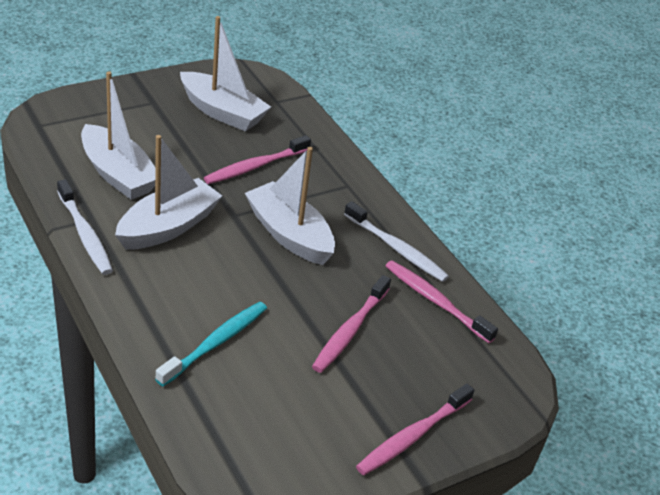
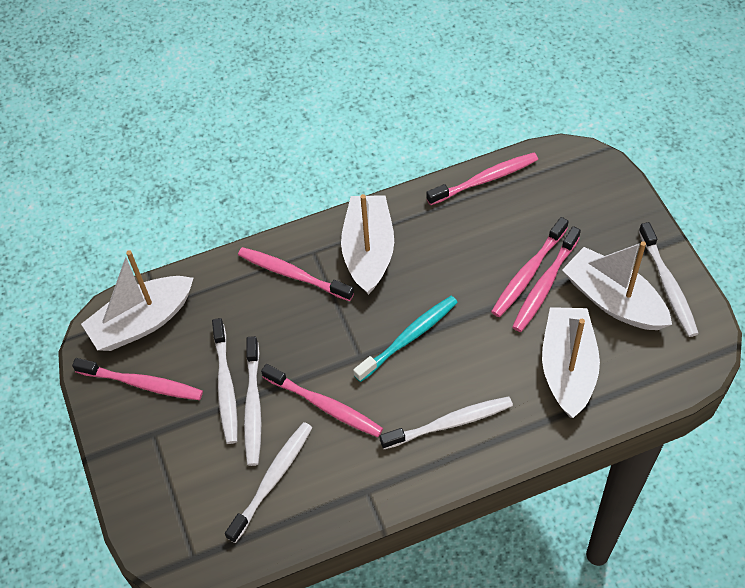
pink toothbrush: [204,135,311,184] [312,275,391,373] [356,384,474,475] [386,260,498,343] = 4 -> [72,358,203,400] [238,247,354,301] [261,364,383,437] [426,153,538,205] [491,217,569,317] [512,226,581,332] = 6
white toothbrush: [57,179,113,275] [344,201,449,282] = 2 -> [212,318,238,444] [225,422,312,543] [244,336,261,466] [380,396,513,449] [639,222,699,337] = 5

